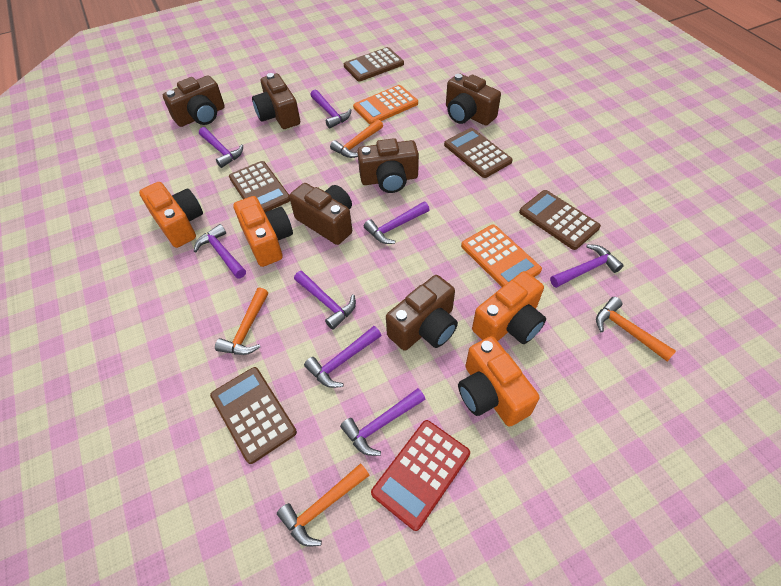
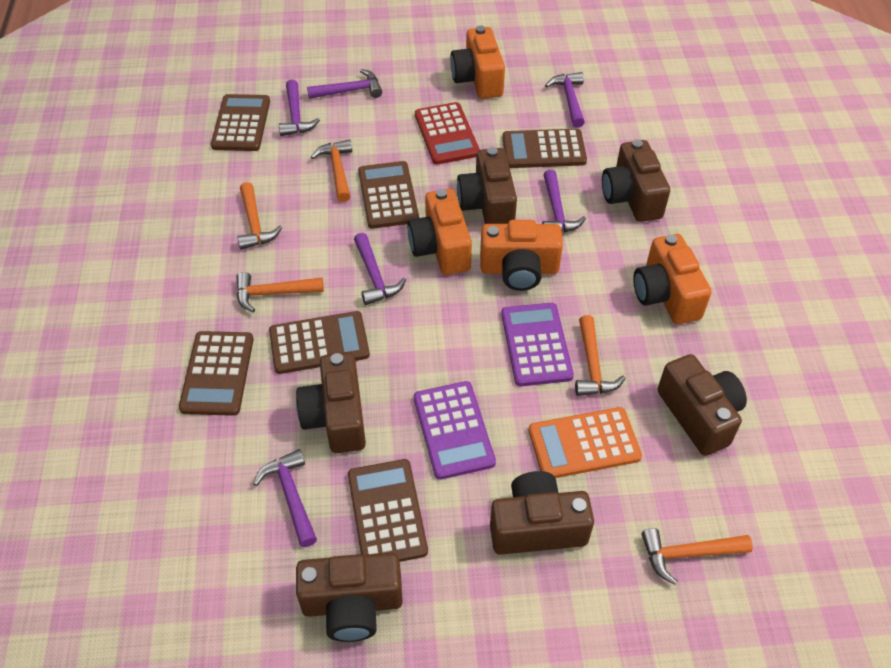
brown calculator: [210,367,297,464] [229,161,290,212] [344,47,404,81] [444,128,513,178] [519,190,601,250] = 5 -> [179,331,254,416] [211,94,270,151] [269,311,370,374] [348,459,428,562] [358,161,419,229] [502,129,587,168] = 6
orange calculator: [353,85,418,125] [461,225,542,287] = 2 -> [528,407,642,478] = 1
orange hammer: [215,287,268,355] [277,463,370,547] [330,119,383,158] [596,297,676,361] = 4 -> [236,272,324,313] [237,182,282,250] [311,139,352,202] [575,315,626,396] [641,528,753,585] = 5
purple calculator: none = 0 -> [414,381,496,480] [501,303,574,386] = 2
purple hammer: [194,224,246,279] [199,127,243,168] [294,271,356,330] [304,326,382,388] [310,90,351,129] [340,388,426,456] [364,202,430,244] [550,244,624,288] = 8 -> [253,449,317,547] [279,79,320,136] [307,69,382,99] [354,233,406,305] [542,169,586,233] [545,72,585,128] = 6

